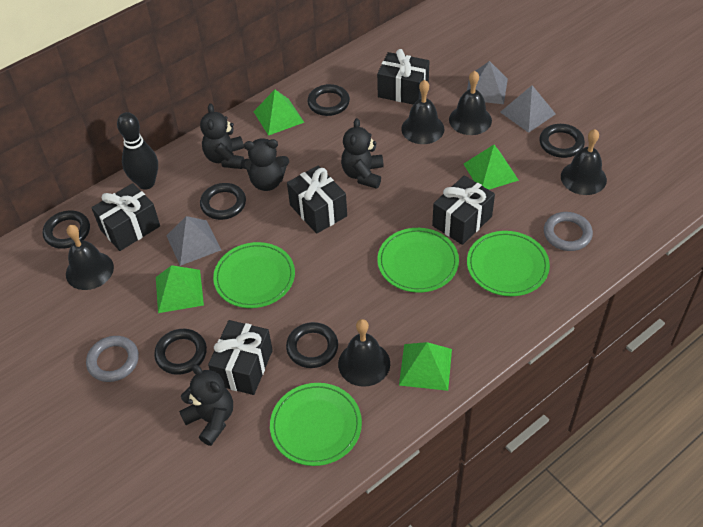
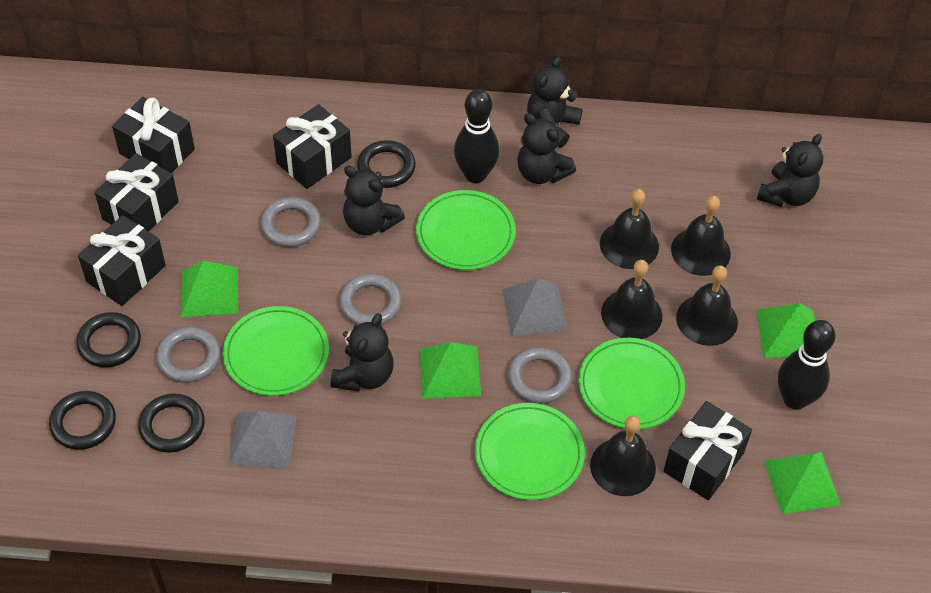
black bowling pin: [117,112,158,190] = 1 -> [454,89,499,183] [778,320,835,410] = 2
black ring: [43,210,90,249] [154,329,207,375] [200,183,246,220] [286,322,338,368] [307,84,350,116] [539,124,585,158] = 6 -> [49,391,116,450] [76,312,141,368] [138,394,205,453] [357,140,416,188] = 4
black teddy bear: [179,364,233,446] [200,104,244,169] [241,138,289,191] [341,118,384,189] = 4 -> [330,313,393,391] [343,166,405,235] [517,113,576,184] [527,56,583,148] [757,134,823,207] = 5
grey pyramid: [166,216,221,266] [467,61,508,104] [500,85,556,133] = 3 -> [228,411,297,469] [502,279,567,336] = 2
grey ring: [86,336,139,382] [544,212,593,251] = 2 -> [156,327,221,383] [261,197,321,247] [339,274,402,325] [508,347,572,404] = 4

